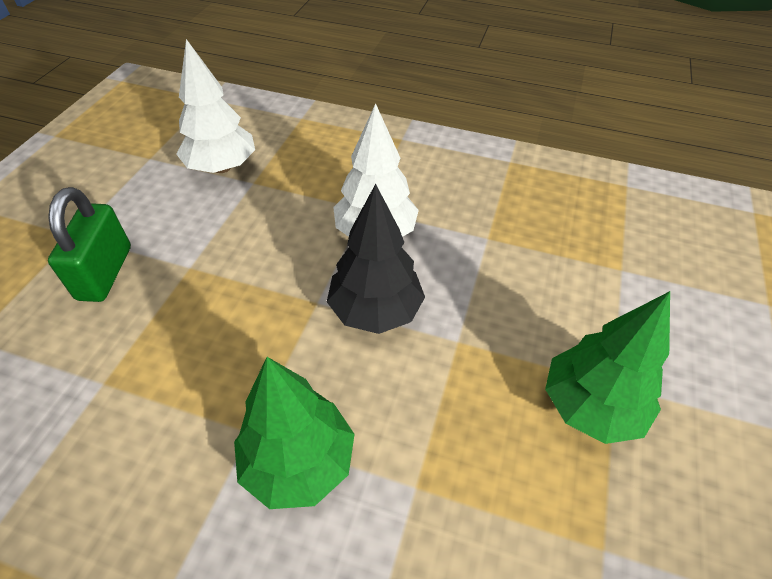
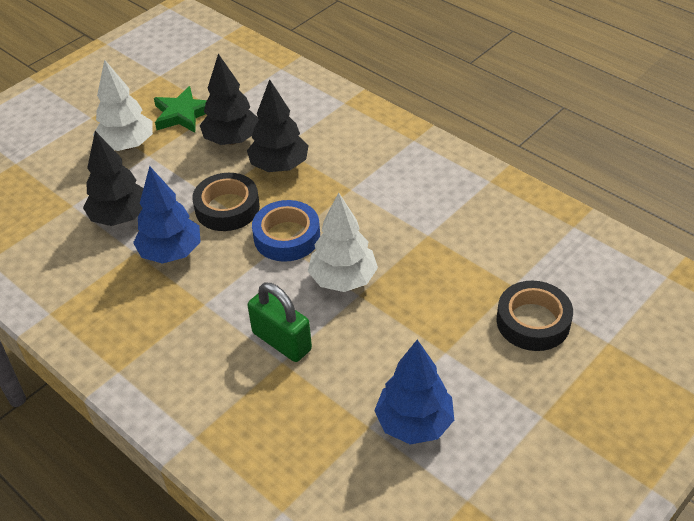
black tape: none = 0 -> [192,173,260,231] [497,281,573,351] = 2
black tree: [327,184,425,334] = 1 -> [83,131,144,226] [200,54,259,145] [247,79,309,172] = 3
blue tape: none = 0 -> [252,200,320,262] = 1
blue tree: none = 0 -> [133,166,201,264] [374,340,454,444] = 2
green star: none = 0 -> [154,86,207,133] = 1
green tree: [234,357,355,509] [545,291,670,444] = 2 -> none = 0

